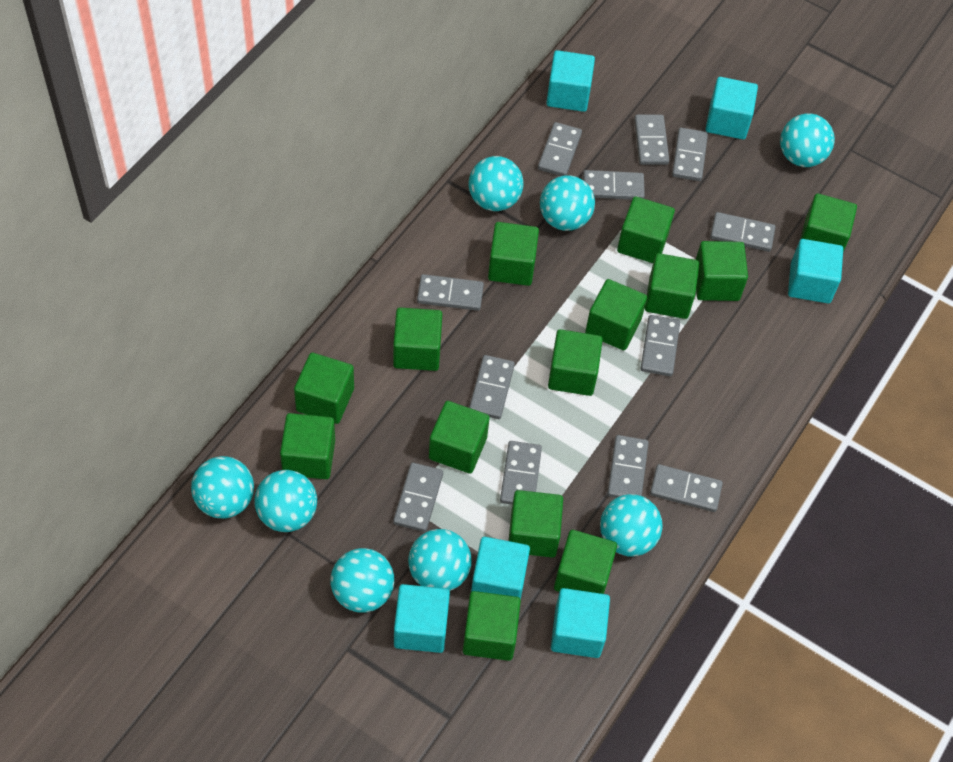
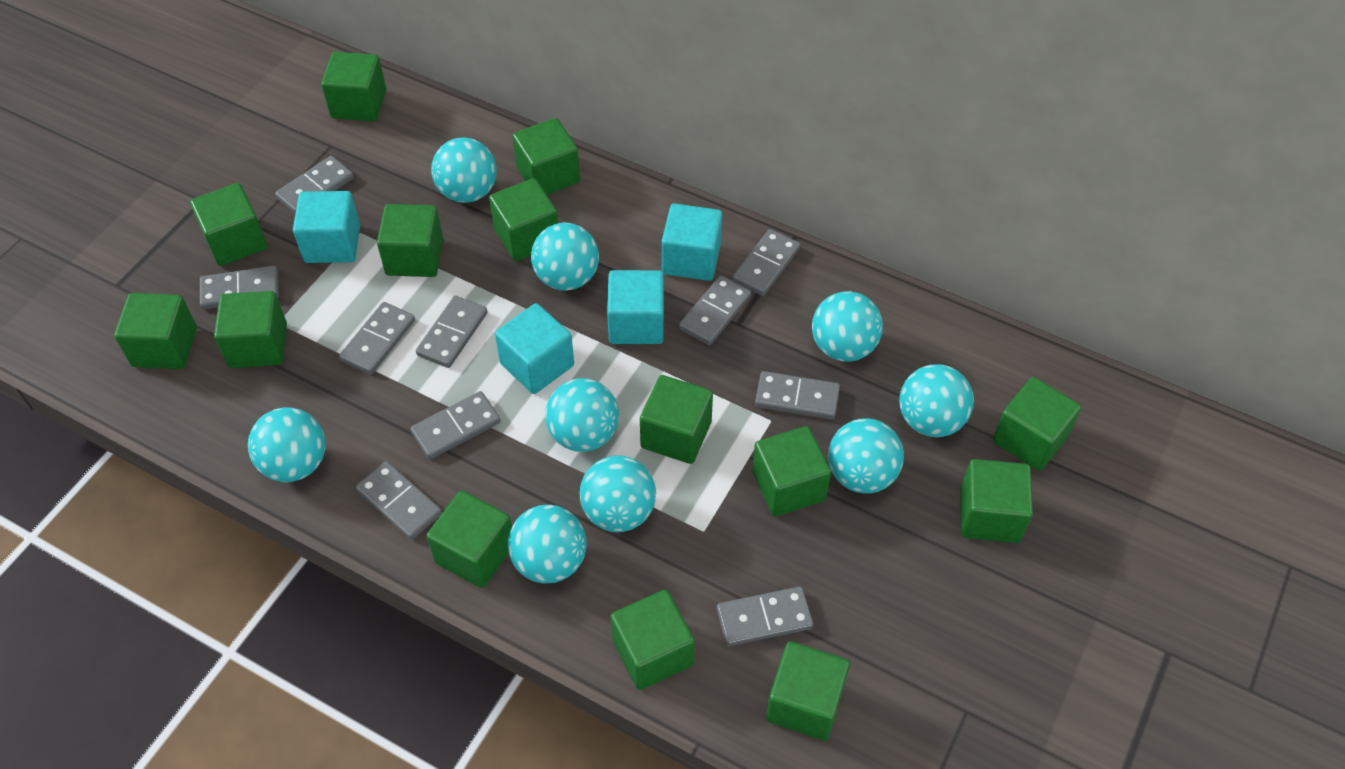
grey domino: [393,463,443,532] [417,274,484,311] [469,355,515,419] [500,441,542,505] [538,122,582,176] [583,170,645,200] [607,435,649,498] [634,115,669,165] [641,315,680,376] [650,464,723,512] [672,128,708,181] [710,212,775,252] = 12 -> [200,266,279,310] [275,156,354,214] [339,302,415,374] [356,461,442,540] [410,391,501,459] [416,296,487,368] [679,275,751,345] [717,587,813,646] [732,229,800,296] [755,371,840,420] = 10
turquoise ball: [191,456,254,518] [254,470,317,532] [330,548,394,613] [408,529,472,591] [468,156,523,211] [540,175,595,231] [600,494,663,557] [780,113,835,167] = 8 -> [248,408,326,482] [431,137,497,203] [508,505,587,584] [531,222,599,291] [545,378,619,452] [579,455,656,532] [812,291,883,362] [828,418,904,493] [899,364,974,437] = 9
turquoise cube: [394,584,450,653] [471,537,530,600] [546,50,595,112] [551,588,610,658] [706,77,758,139] [788,239,843,303] = 6 -> [293,191,360,263] [495,303,574,394] [607,270,664,344] [662,203,722,281] = 4

